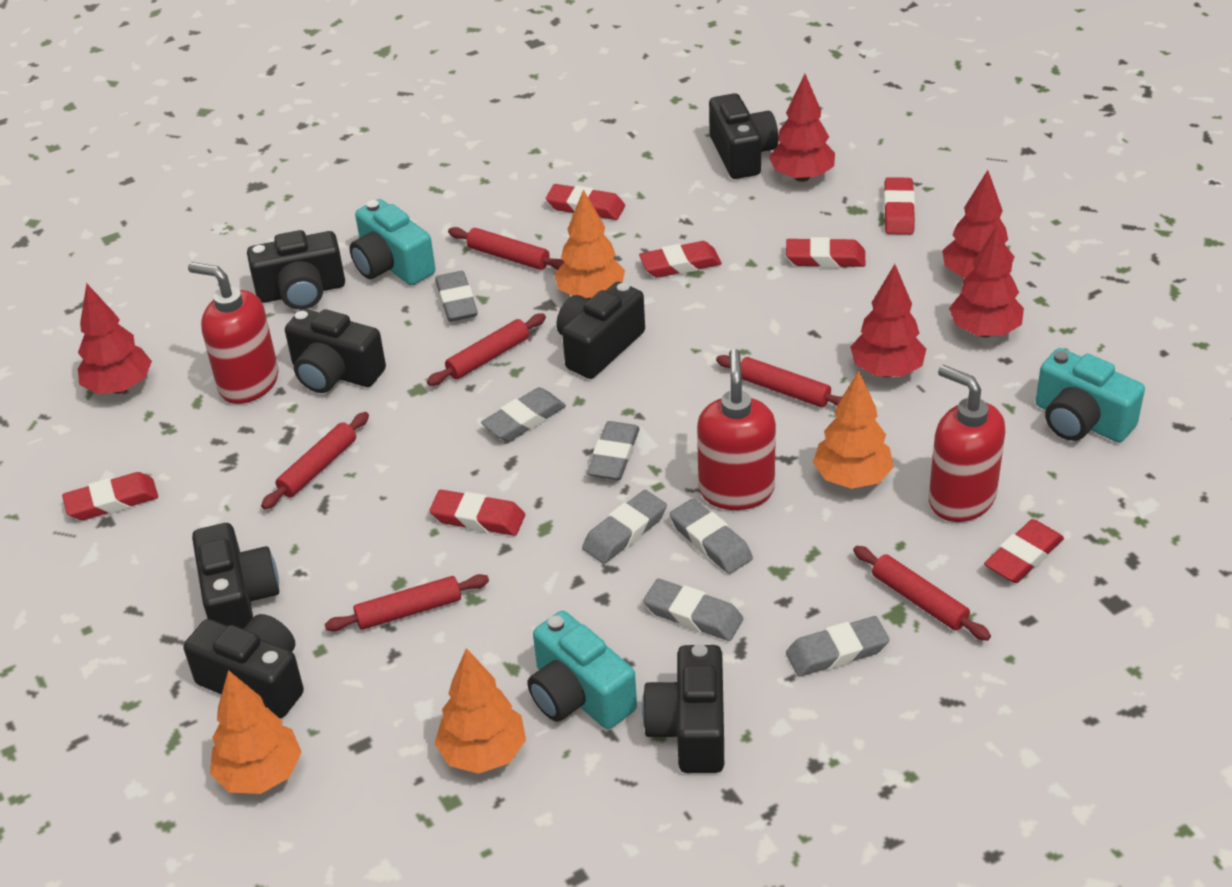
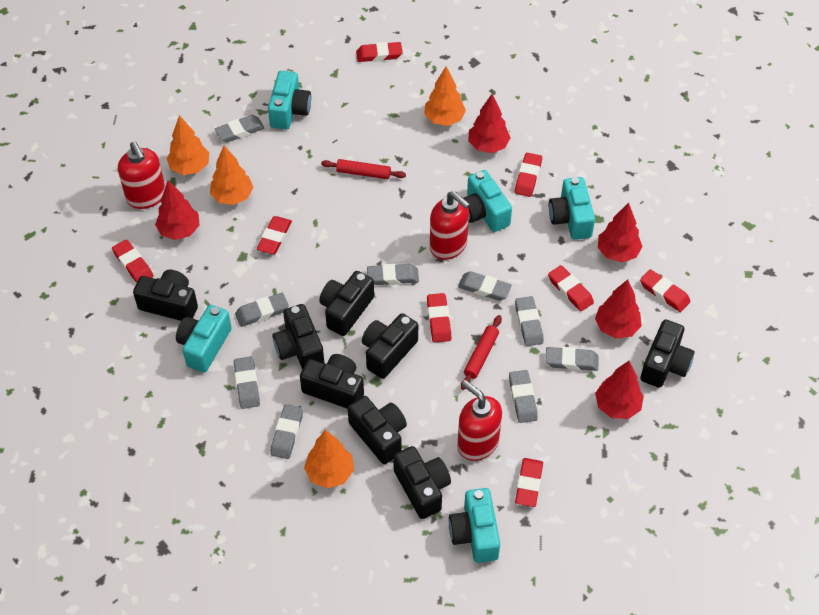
black camera: [183,614,304,718] [192,523,279,629] [247,230,345,310] [285,309,386,393] [556,282,645,379] [642,644,724,773] [709,93,778,179] = 7 -> [133,270,198,321] [273,304,324,369] [300,354,364,409] [319,271,374,336] [348,396,407,464] [362,313,418,379] [393,446,451,519] [641,319,695,388] = 8
grey eraser: [435,271,478,322] [481,387,566,441] [582,490,667,564] [587,421,640,480] [643,579,743,641] [670,499,753,574] [786,616,890,677] = 7 -> [215,115,265,142] [234,356,260,409] [235,293,289,327] [270,404,303,459] [367,264,419,285] [458,271,512,301] [509,370,538,423] [515,296,544,346] [546,347,598,371] = 9
red eraser: [62,472,158,520] [429,490,525,536] [546,184,625,220] [639,241,722,278] [786,237,866,268] [884,177,915,235] [984,519,1064,583] = 7 -> [112,239,153,283] [257,216,292,254] [356,42,403,62] [427,293,451,343] [515,153,542,197] [515,458,543,507] [548,265,594,311] [640,269,690,312] = 8
red rolling pin: [261,412,369,509] [324,574,489,631] [427,313,546,386] [448,227,564,270] [716,355,842,407] [853,546,991,641] = 6 -> [321,159,406,179] [461,315,502,390] = 2
turquoise camera: [350,199,435,285] [528,611,637,729] [1035,348,1145,443] = 3 -> [176,305,232,373] [268,71,311,129] [449,488,500,563] [463,170,512,232] [549,177,595,240] = 5

